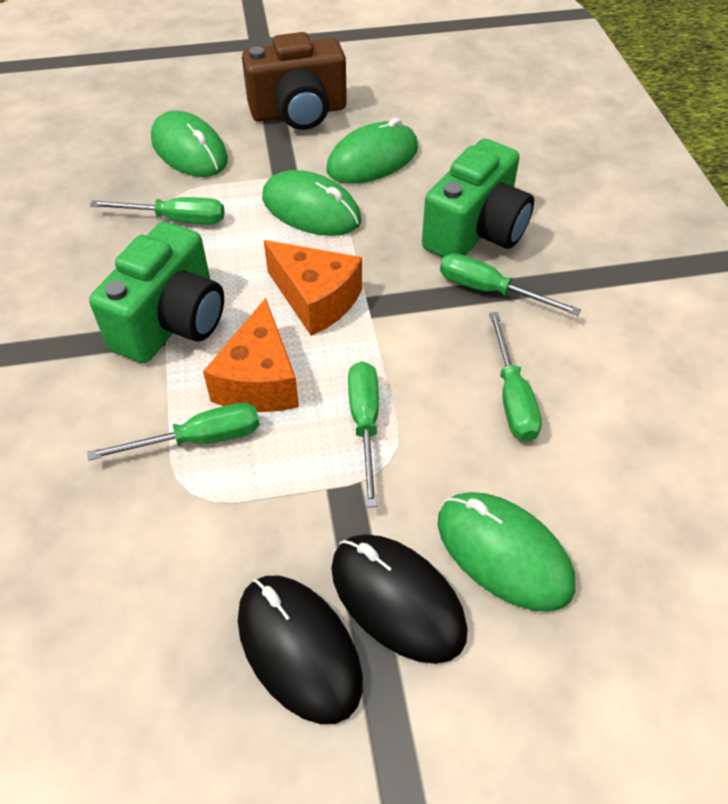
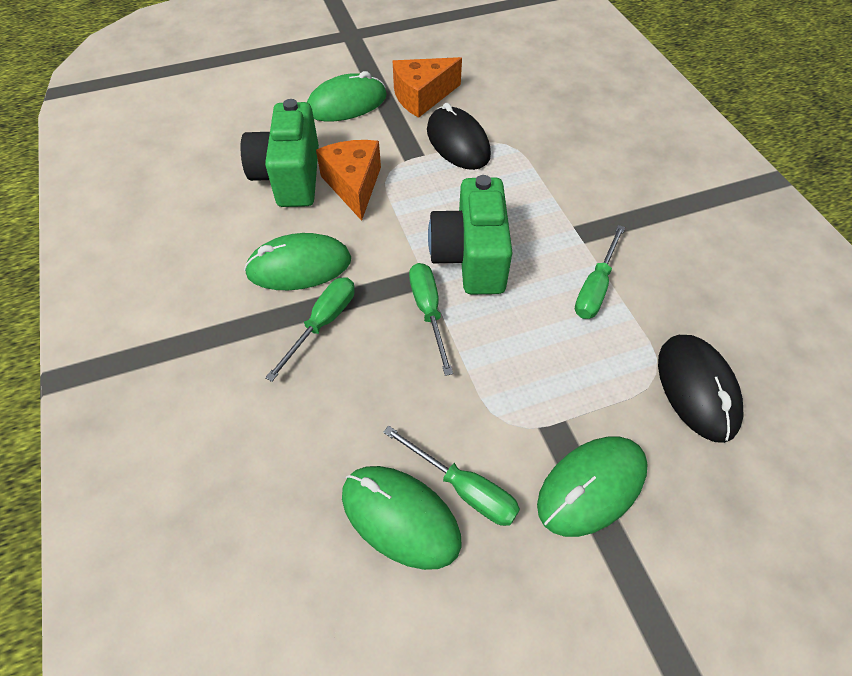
brown camera: [242,32,347,130] = 1 -> none = 0
green screwdriver: [87,403,260,461] [90,197,225,224] [348,361,379,508] [440,253,581,316] [489,312,542,442] = 5 -> [265,277,355,382] [383,426,520,526] [409,263,453,376] [575,225,625,319] = 4

